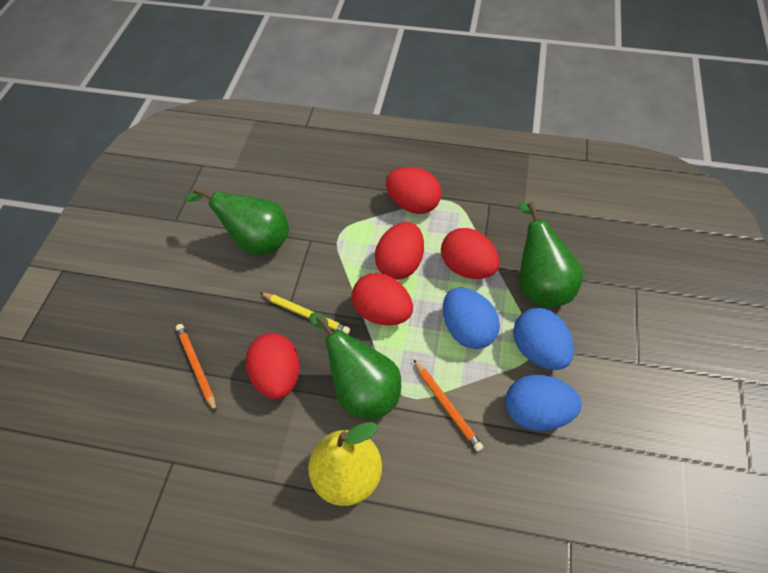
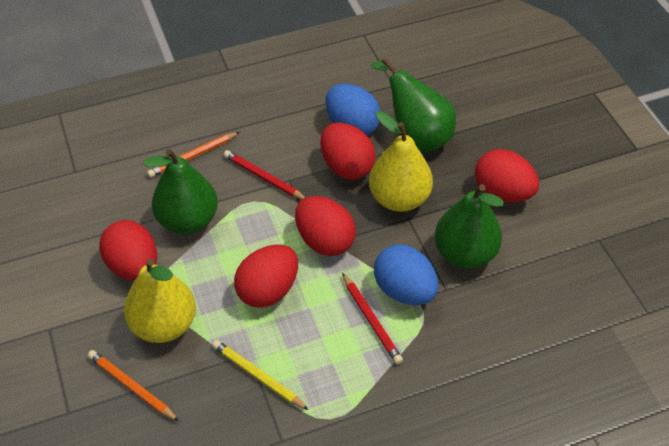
blue egg: [443,287,500,349] [505,375,582,431] [513,308,574,370] = 3 -> [326,84,381,136] [374,244,438,305] = 2
red pencil: none = 0 -> [224,150,306,199] [342,273,403,364] = 2
yellow pear: [308,422,382,506] = 1 -> [124,258,196,343] [369,111,433,212] = 2

